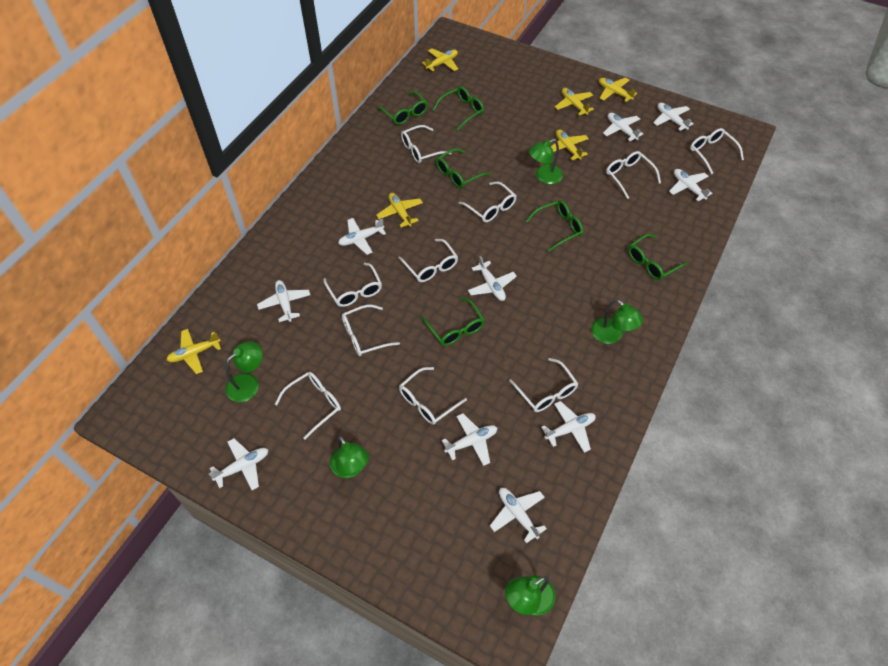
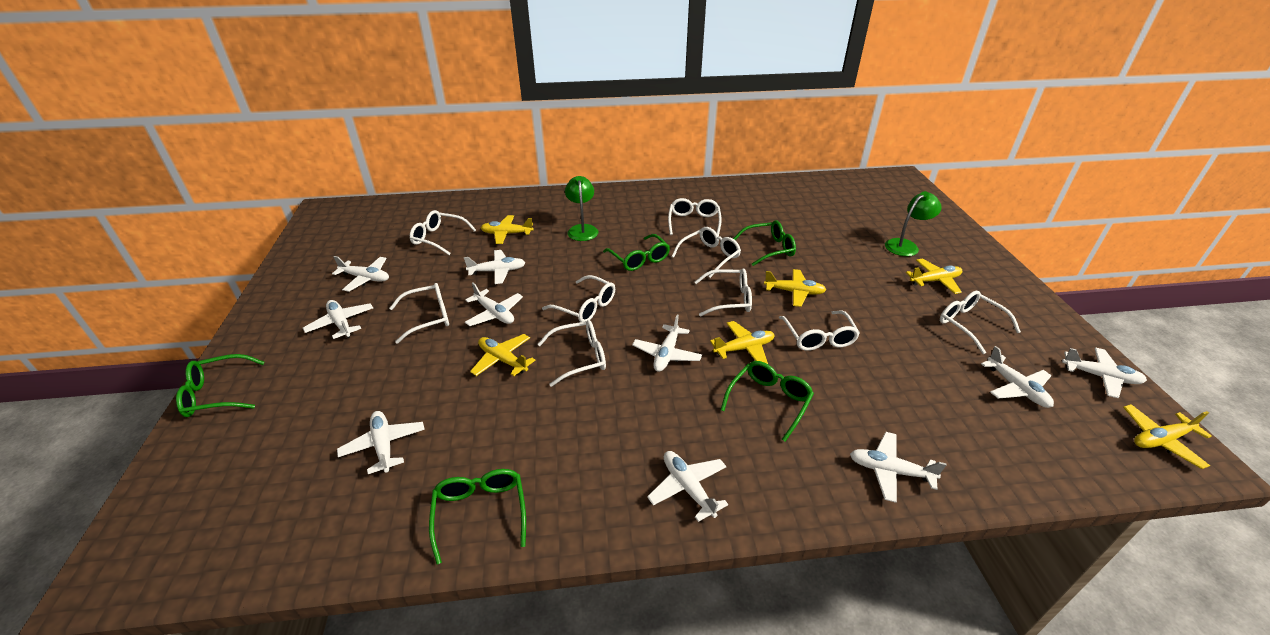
green glasses: [377,91,428,125] [421,298,485,346] [433,86,484,131] [436,148,490,188] [526,200,583,252] [628,234,687,280] = 6 -> [176,354,265,417] [429,469,526,565] [603,234,670,271] [721,361,814,442] [733,220,796,266] = 5
green lamp: [226,341,263,402] [330,436,369,478] [505,575,555,615] [529,139,563,184] [591,299,643,344] = 5 -> [565,176,598,241] [885,191,942,256] = 2
white glasses: [275,372,341,439] [323,263,382,307] [342,305,400,356] [398,239,458,282] [399,367,467,425] [401,125,452,163] [459,182,516,222] [509,358,578,412] [606,151,661,199] [690,128,744,174] = 10 -> [389,283,449,344] [410,210,476,255] [538,320,606,387] [542,275,615,322] [668,198,722,236] [671,227,741,278] [695,268,752,316] [779,311,860,351] [940,291,1021,354] = 9

